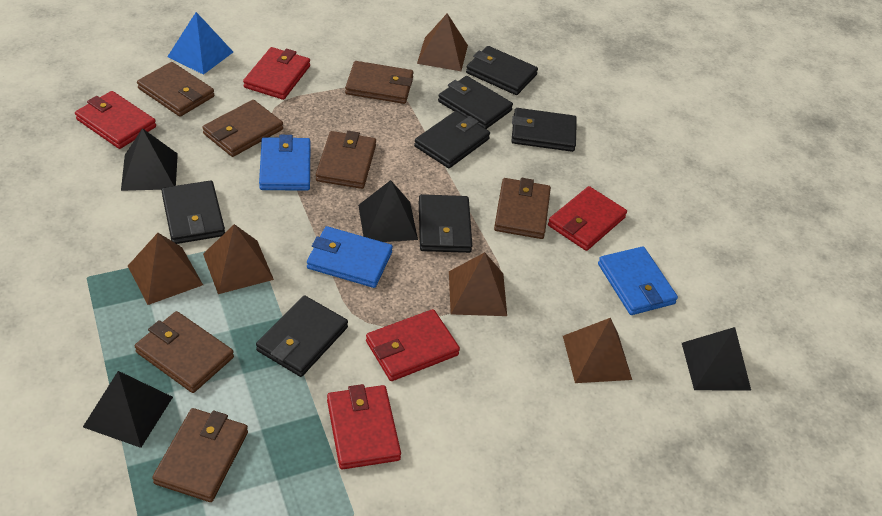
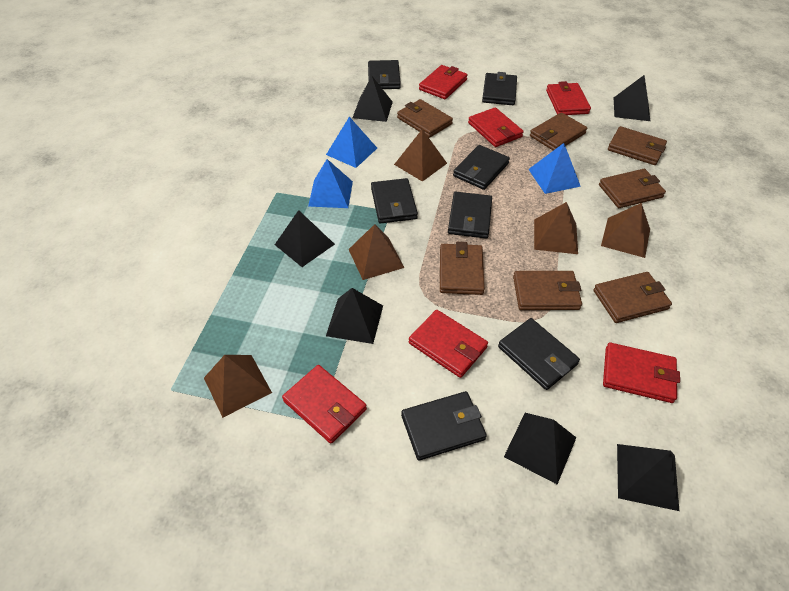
black pyramid: [83,371,173,448] [121,128,178,191] [358,180,418,242] [682,327,751,390] = 4 -> [275,210,335,267] [326,288,383,344] [353,76,393,122] [504,413,577,485] [614,75,650,121] [617,444,679,511] = 6
blue pyramid: [167,12,233,75] = 1 -> [308,159,353,208] [326,117,377,168] [529,143,581,194] = 3
blue wallet: [259,135,310,191] [307,226,393,288] [598,246,678,315] = 3 -> none = 0
red wallet: [75,91,156,149] [243,47,310,100] [327,384,401,470] [366,309,460,381] [548,186,627,251] = 5 -> [282,365,367,444] [409,310,488,378] [419,65,468,99] [468,107,524,147] [546,81,591,115] [603,342,680,403] = 6

